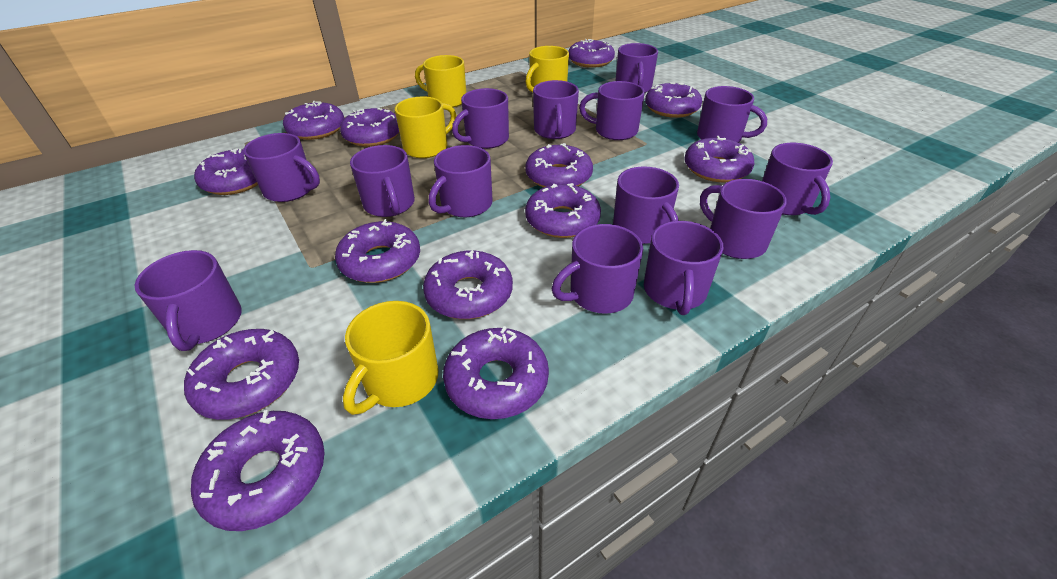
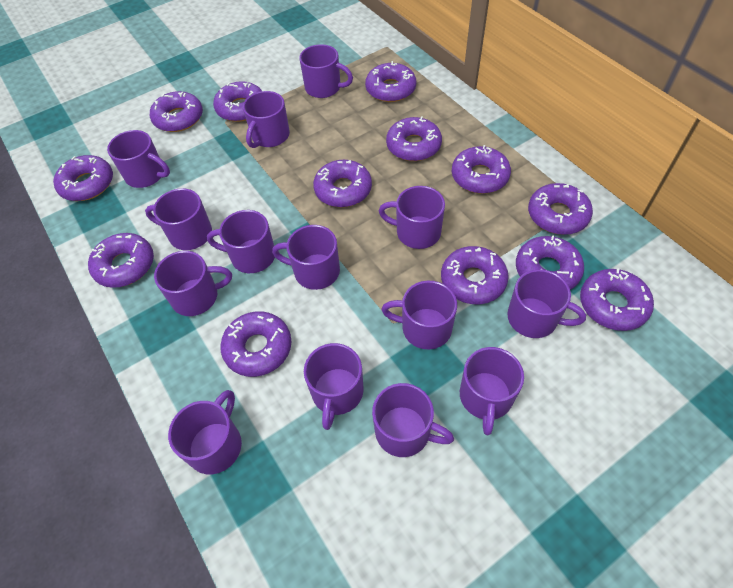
yellow mug: [343,301,439,415] [395,97,456,158] [415,55,466,108] [525,46,569,92] = 4 -> none = 0

